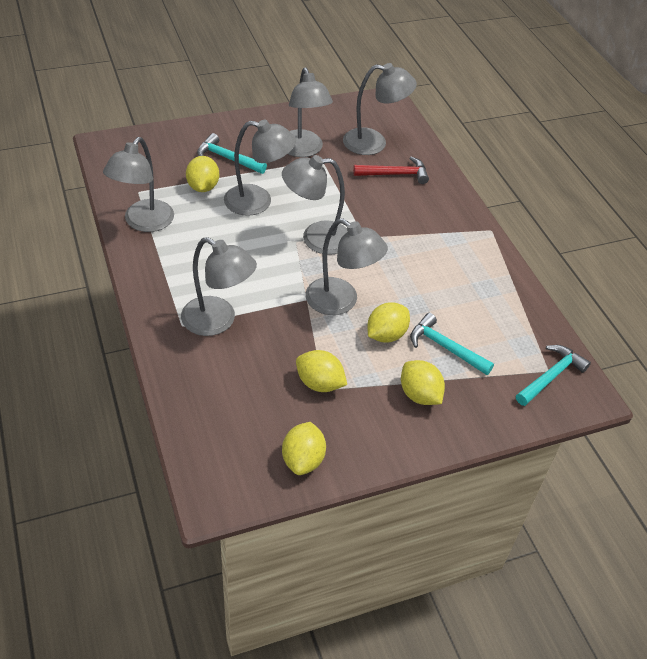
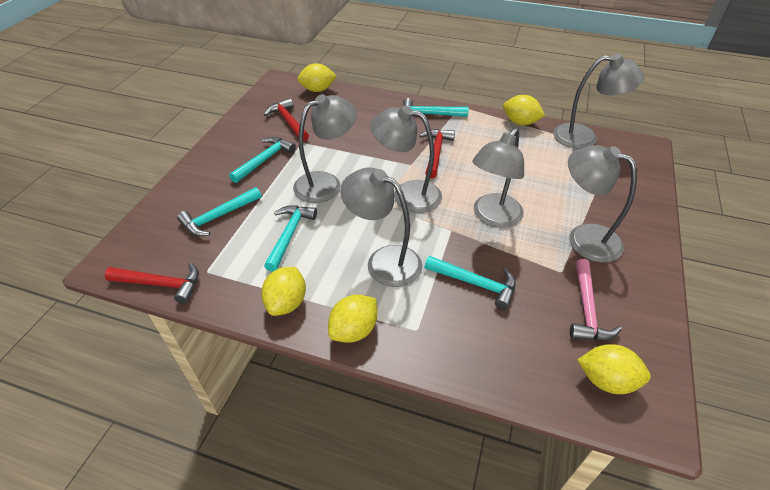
grey lamp: [103,137,174,232] [181,237,257,336] [224,120,296,216] [282,155,348,255] [288,67,333,157] [305,218,388,315] [343,63,417,155] = 7 -> [293,94,357,203] [340,167,422,287] [371,105,442,213] [472,128,524,228] [553,54,644,149] [568,145,637,262] = 6
pink hammer: none = 0 -> [570,259,622,340] = 1
red hammer: [353,157,429,184] = 1 -> [105,262,199,304] [264,98,309,142] [419,129,455,179] = 3
turquoise hammer: [197,133,267,174] [410,313,494,375] [516,345,591,406] = 3 -> [177,187,261,236] [229,137,296,183] [264,205,317,272] [403,98,469,119] [424,256,516,310] = 5

